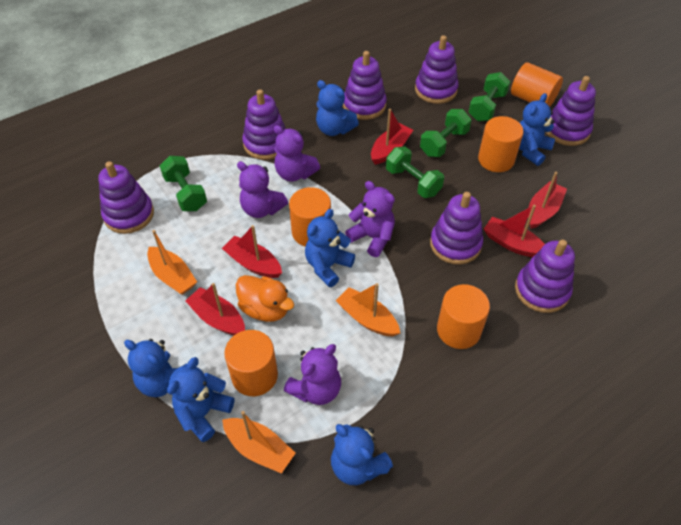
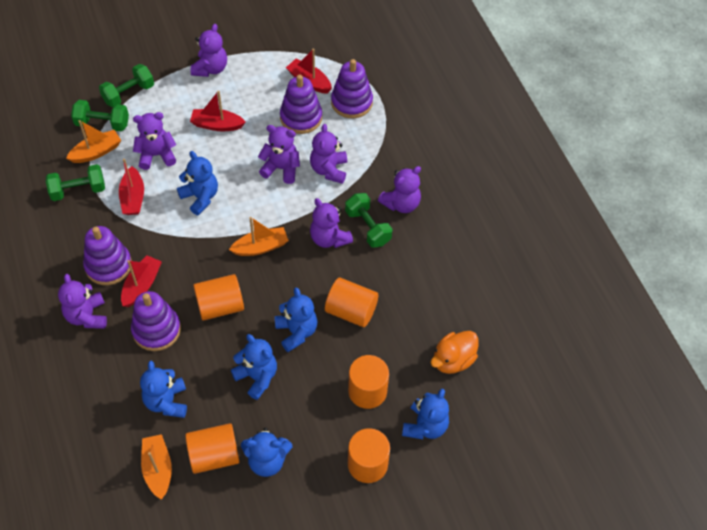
purple stacking toy: [98,161,154,234] [242,89,286,160] [343,51,387,120] [415,35,459,104] [430,192,483,265] [515,239,575,313] [546,76,596,146] = 7 -> [83,226,132,285] [131,291,181,351] [280,75,322,134] [331,59,373,118] = 4
purple teddy bear: [237,161,288,218] [274,125,320,182] [284,344,341,405] [345,181,395,257] = 4 -> [58,274,107,329] [133,112,176,170] [191,24,227,77] [258,125,300,184] [310,124,347,184] [310,198,353,248] [378,166,421,213] = 7
red boat: [185,283,245,335] [222,225,282,278] [371,109,413,165] [484,205,545,257] [528,172,567,229] = 5 -> [119,159,144,215] [121,255,162,307] [190,91,246,131] [286,49,332,94] = 4

